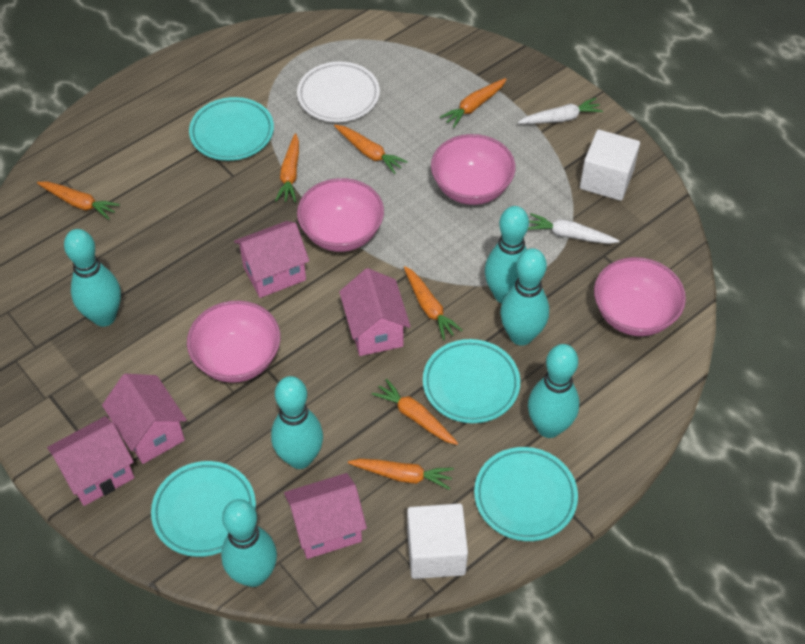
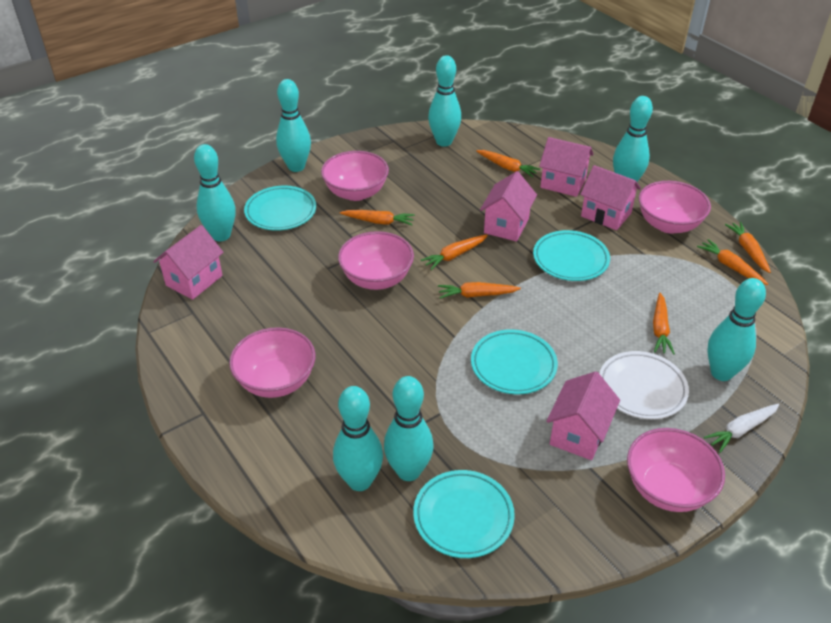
pink bowl: [187,300,280,383] [297,178,384,252] [431,134,516,205] [594,257,686,336] = 4 -> [229,327,316,398] [321,151,389,201] [338,231,414,290] [627,428,725,512] [639,181,711,234] = 5
turquoise bowling pin: [64,229,121,327] [221,499,277,587] [271,376,323,469] [485,206,529,303] [500,248,549,346] [528,344,579,438] = 6 -> [194,144,236,241] [276,79,311,172] [333,386,383,491] [384,376,433,481] [428,55,461,147] [613,96,653,182] [707,278,766,381] = 7
white carrot: [518,98,603,124] [528,213,620,244] = 2 -> [704,404,779,453] = 1
white cube: [407,503,468,579] [580,130,640,201] = 2 -> none = 0

